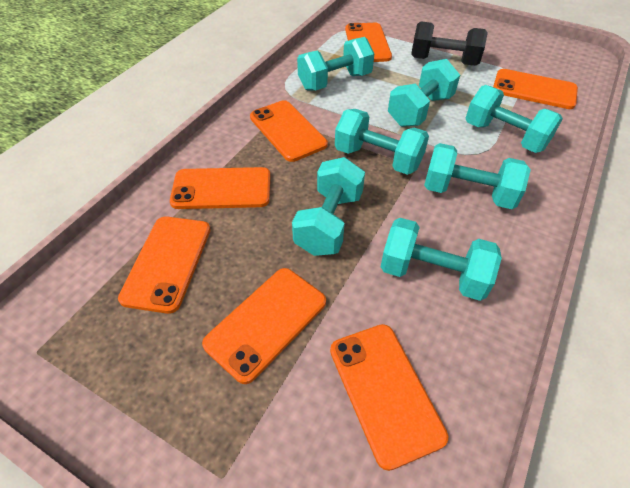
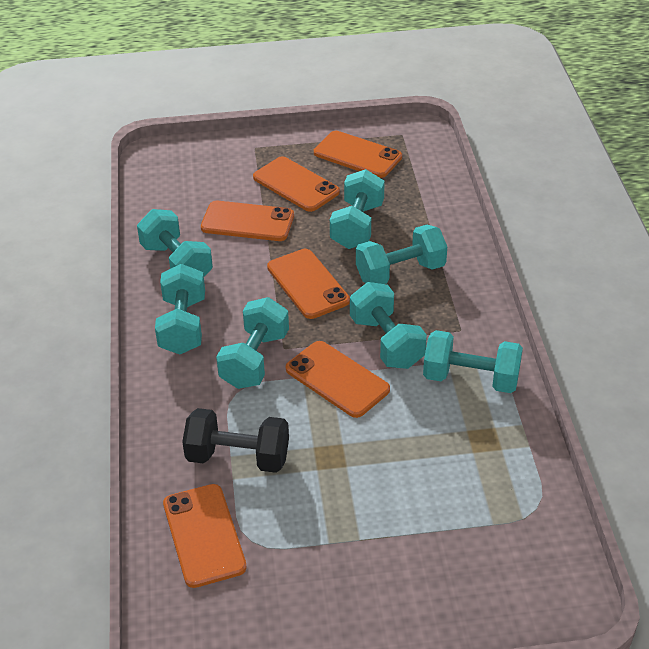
orange phone: [118,216,210,314] [170,167,271,209] [202,268,326,384] [250,100,328,162] [330,324,448,471] [345,23,392,62] [493,69,578,109] = 7 -> [163,484,247,588] [201,201,294,241] [253,156,340,212] [267,249,350,319] [286,341,390,418] [314,131,402,178] = 6

